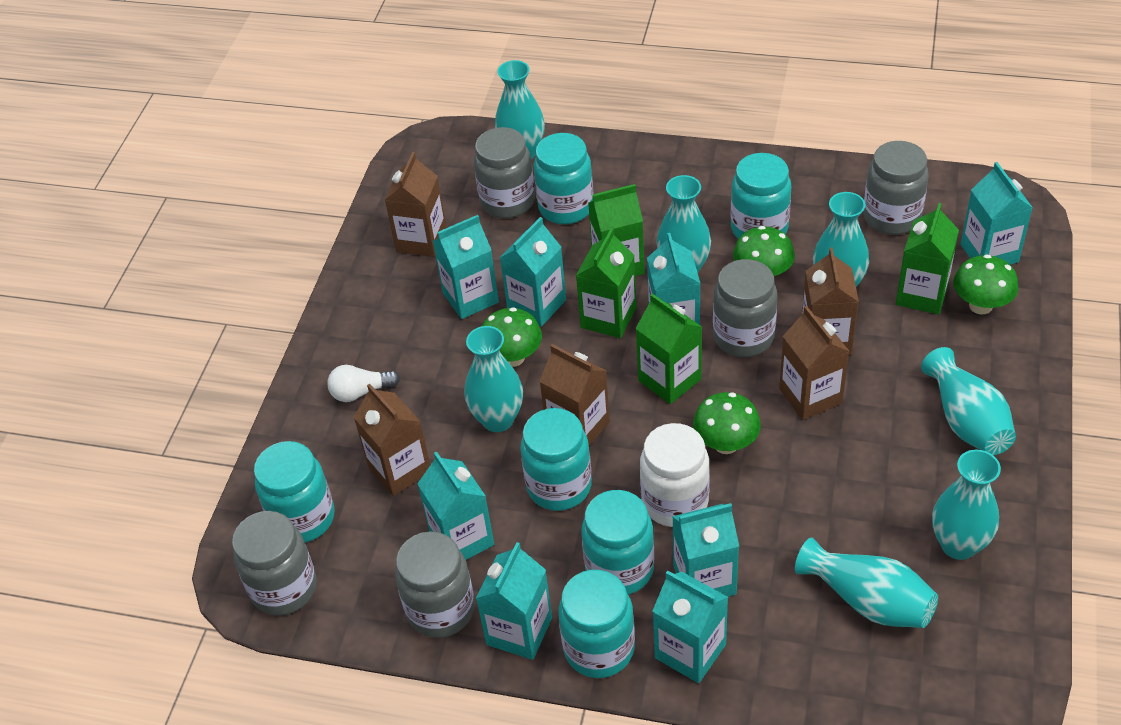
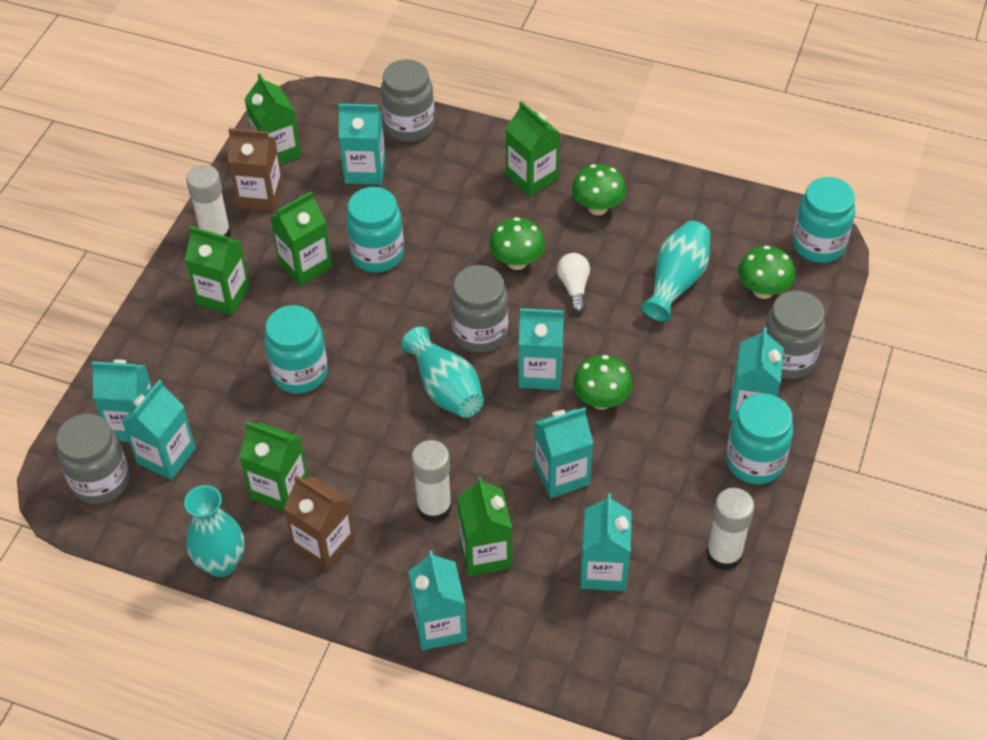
brown carton: [354,384,430,496] [385,152,447,257] [539,344,610,446] [779,306,849,420] [802,248,859,355] = 5 -> [228,128,283,212] [284,475,355,571] = 2
green carton: [576,228,636,338] [588,184,645,276] [635,293,702,404] [896,203,959,314] = 4 -> [185,226,250,315] [239,422,308,512] [245,73,301,165] [270,191,332,286] [457,476,512,576] [506,101,560,197] = 6
grey jar: [232,511,317,615] [395,531,475,638] [474,127,535,218] [713,259,777,357] [863,141,929,235] = 5 -> [56,414,130,504] [381,59,435,142] [450,265,508,353] [764,291,825,379] = 4
turquoise jar: [254,441,335,543] [520,408,592,511] [534,133,593,224] [558,570,635,678] [581,490,654,595] [731,153,791,239] = 6 -> [264,305,328,394] [346,187,404,273] [726,394,794,484] [793,177,855,263] = 4
turquoise vase: [464,326,523,432] [495,60,545,159] [657,175,711,273] [795,537,938,628] [813,192,869,287] [921,347,1016,455] [932,450,1001,560] = 7 -> [184,485,244,577] [401,326,484,418] [641,221,710,322] = 3
white glue stick: none = 0 -> [186,165,231,238] [411,440,452,523] [706,488,754,571] = 3
white jar: [640,423,710,527] = 1 -> none = 0

